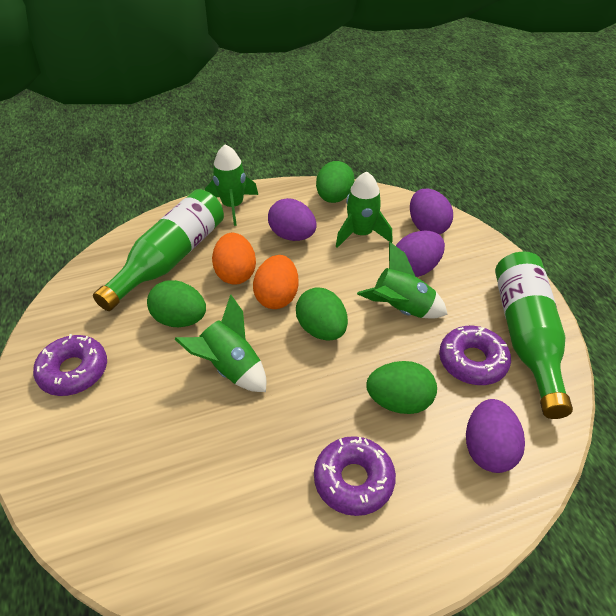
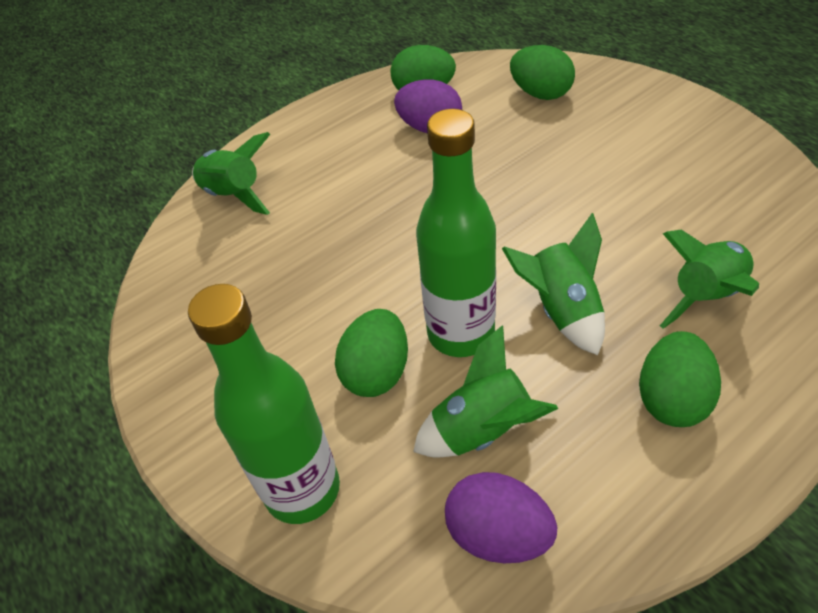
orange egg: [212,233,256,285] [253,255,298,309] = 2 -> none = 0
purple donut: [33,334,107,396] [314,436,396,516] [439,326,511,385] = 3 -> none = 0
purple egg: [268,198,317,241] [396,231,445,277] [410,188,453,234] [466,399,525,473] = 4 -> [394,79,462,133] [445,472,557,563] = 2

